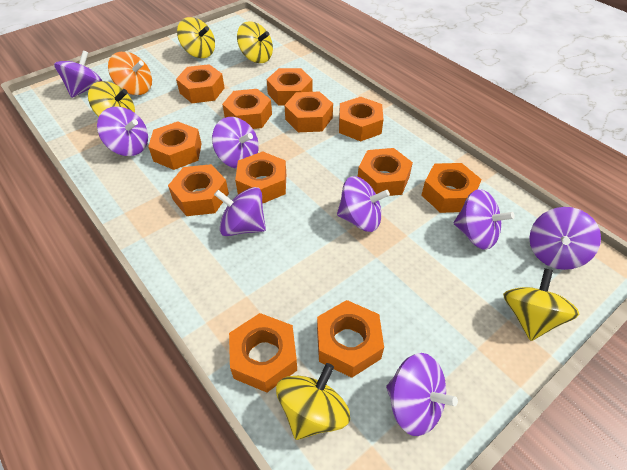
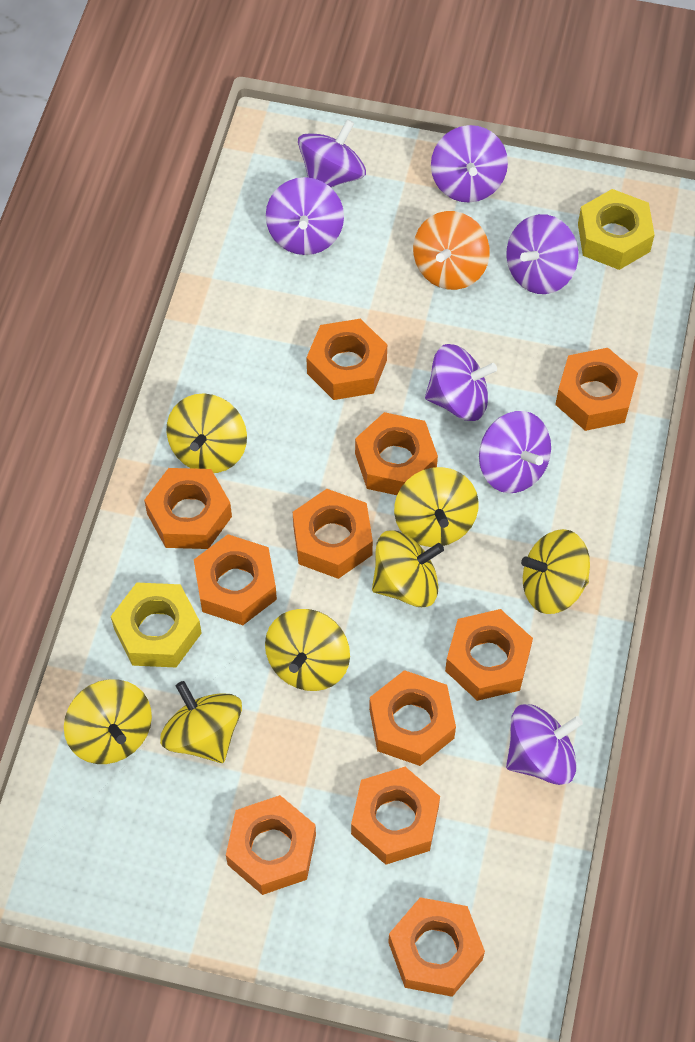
orange nut: [148,121,202,170] [168,164,229,216] [176,64,225,103] [222,89,272,129] [229,313,297,392] [235,151,286,204] [267,68,313,106] [285,91,333,132] [317,300,384,378] [339,97,384,141] [358,148,413,196] [422,163,482,213] = 12 -> [144,468,232,549] [194,534,277,625] [226,795,316,895] [293,489,373,579] [306,319,387,400] [351,767,440,865] [355,412,438,495] [369,670,456,766] [388,897,485,997] [445,609,533,701] [555,348,638,431] = 11
purple spinning top: [54,50,102,98] [97,106,148,156] [212,117,259,169] [214,187,266,236] [337,176,390,232] [386,353,458,436] [453,189,515,250] [529,207,601,270] = 8 -> [266,177,344,255] [298,119,366,187] [425,344,497,421] [431,125,508,203] [479,411,551,493] [506,704,583,785] [507,214,579,294] = 7
yellow nut: none = 0 -> [111,583,202,667] [578,189,655,270] = 2
yellow spinning top: [88,81,135,117] [177,17,215,58] [237,21,273,63] [276,363,350,440] [503,268,579,341] = 5 -> [64,679,152,764] [160,681,242,763] [166,393,247,473] [265,609,350,691] [372,530,444,607] [394,467,479,547] [521,529,590,614] = 7

